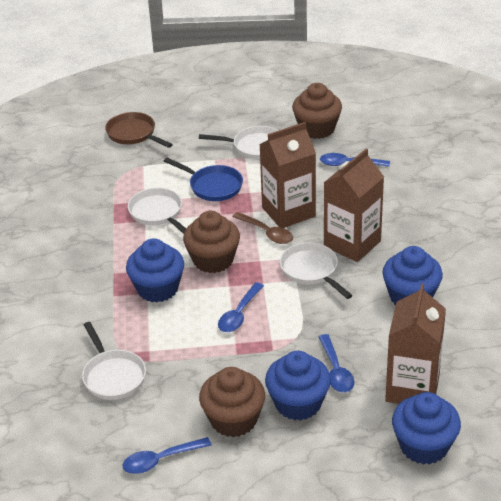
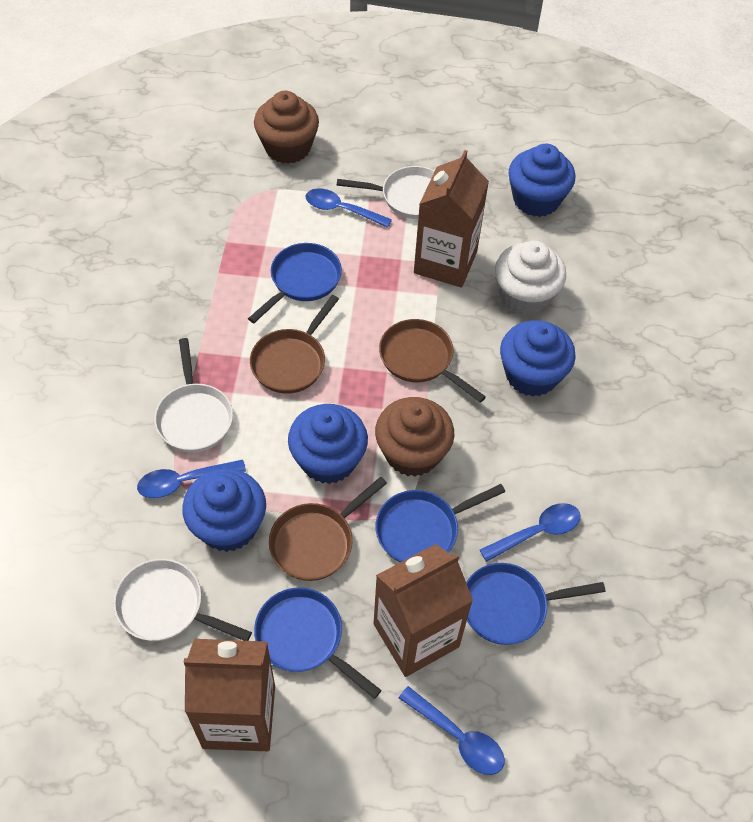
blue pan: [164,158,243,201] = 1 -> [248,243,342,323] [254,587,381,699] [375,484,505,562] [466,563,606,645] = 4
brown cupcake: [183,211,240,273] [199,367,265,437] [292,83,342,139] = 3 -> [254,91,319,164] [375,397,455,477] = 2
brown pan: [105,112,173,148] = 1 -> [250,295,339,394] [269,477,387,581] [379,319,486,403] = 3
brown spoon: [232,212,293,244] = 1 -> none = 0
white cupcake: none = 0 -> [495,241,566,315] = 1
white pan: [82,322,146,400] [128,188,186,234] [199,126,279,159] [280,242,353,299] = 4 -> [114,559,252,641] [154,338,233,452] [337,166,435,219] = 3

